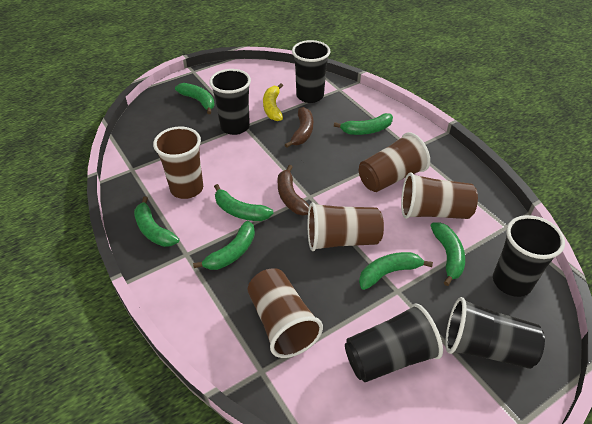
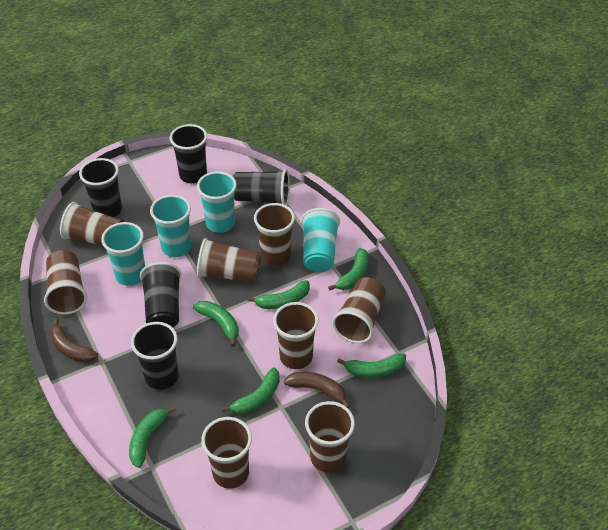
brown cup: [153,126,203,199] [248,268,323,358] [308,202,384,251] [359,132,430,192] [401,172,478,219] = 5 -> [44,250,87,315] [60,202,124,246] [197,238,261,283] [201,417,252,489] [254,203,295,266] [273,302,319,369] [305,401,355,473] [332,277,386,343] = 8
green banana: [134,197,179,247] [175,83,215,114] [193,221,255,270] [214,184,274,221] [334,113,393,135] [359,252,433,290] [430,222,465,286] = 7 -> [129,406,175,468] [193,301,239,347] [222,368,280,414] [247,280,310,309] [328,248,369,291] [337,353,406,378] = 6
turquoise cup: none = 0 -> [101,222,145,286] [150,195,191,257] [197,171,237,233] [302,208,340,272] = 4
yellow banana: [263,83,283,121] = 1 -> none = 0

